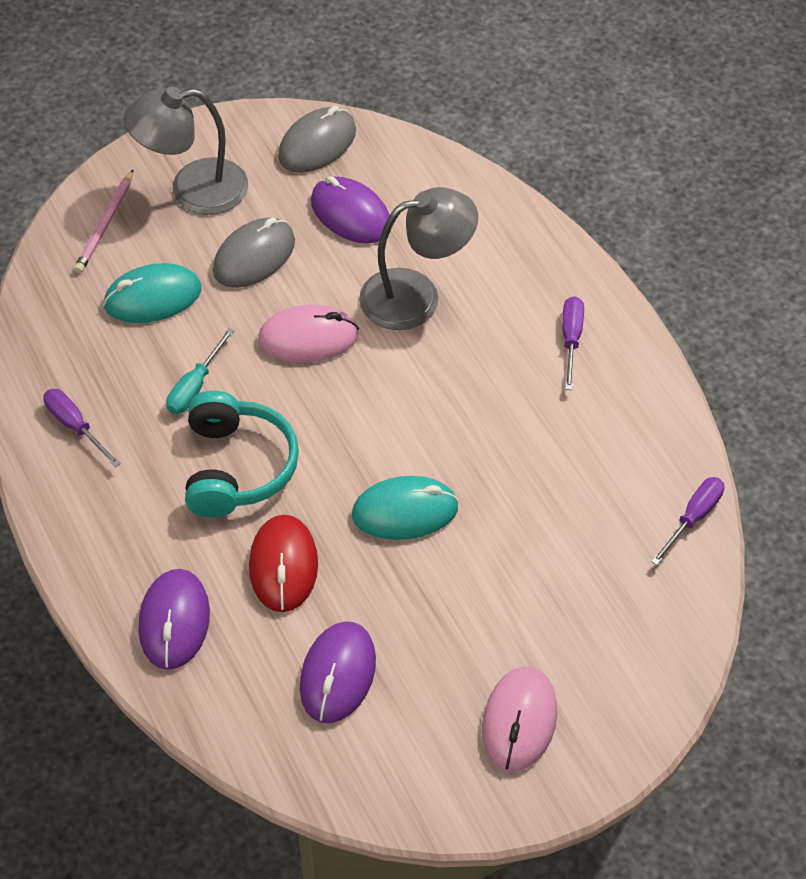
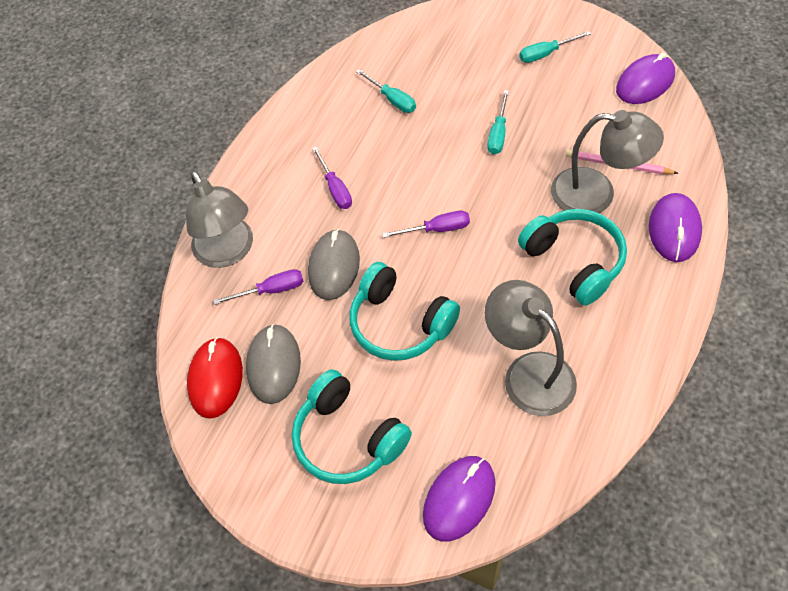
grey lamp: [123,86,248,215] [359,187,478,330] = 2 -> [186,171,253,268] [485,280,577,416] [551,110,664,213] = 3
pink mouse: [258,305,359,363] [482,667,557,772] = 2 -> none = 0
turquoise headphones: [185,390,299,517] = 1 -> [292,369,412,484] [349,262,460,361] [518,209,627,306] = 3
turquoise mouse: [103,263,202,323] [352,476,459,540] = 2 -> none = 0
turquoise screwdriver: [166,328,234,414] = 1 -> [356,69,416,113] [487,90,509,154] [519,31,591,63] = 3

